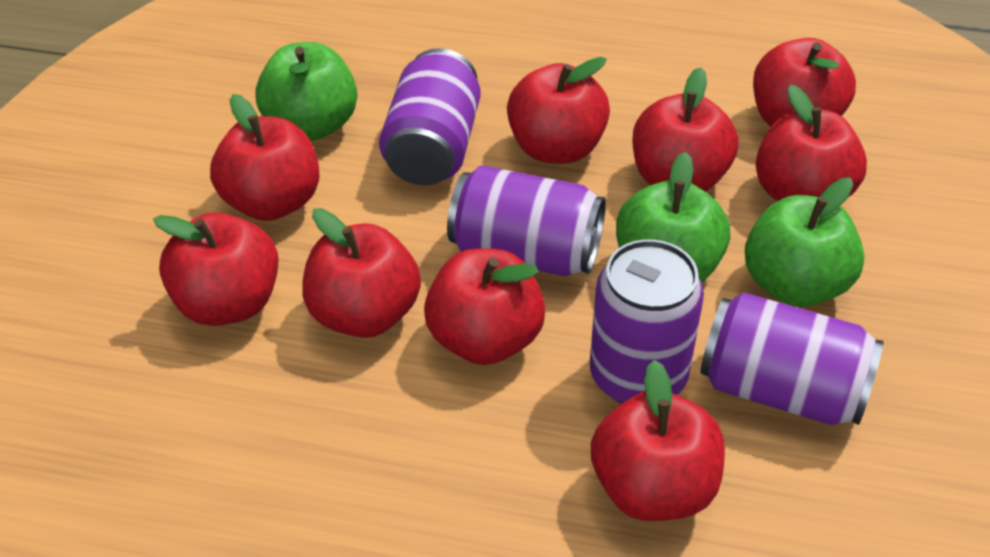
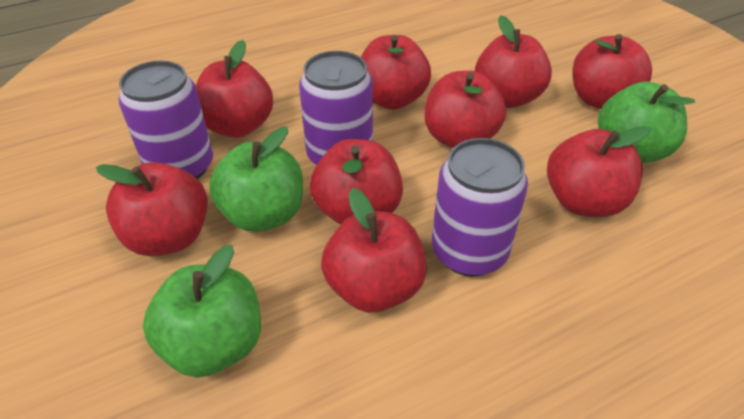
purple can: [379,48,481,185] [447,165,606,276] [590,239,704,403] [700,292,884,425] = 4 -> [119,61,213,179] [299,51,373,165] [432,138,528,277] = 3

